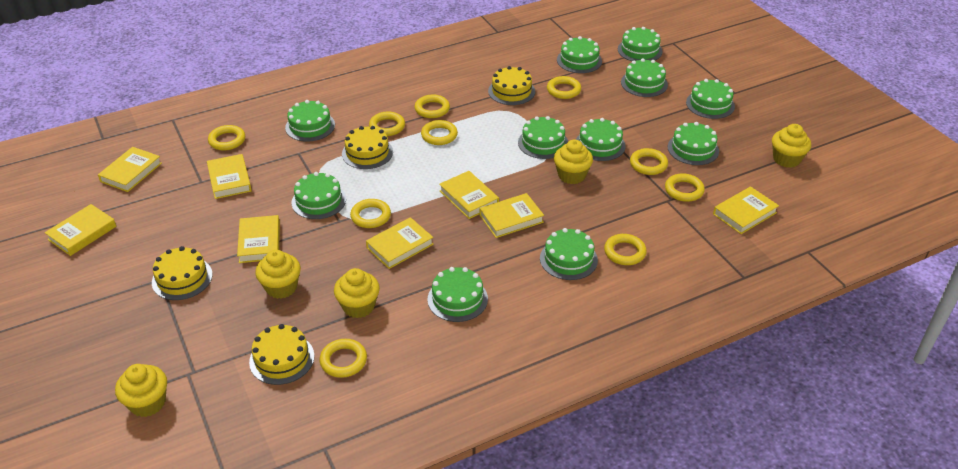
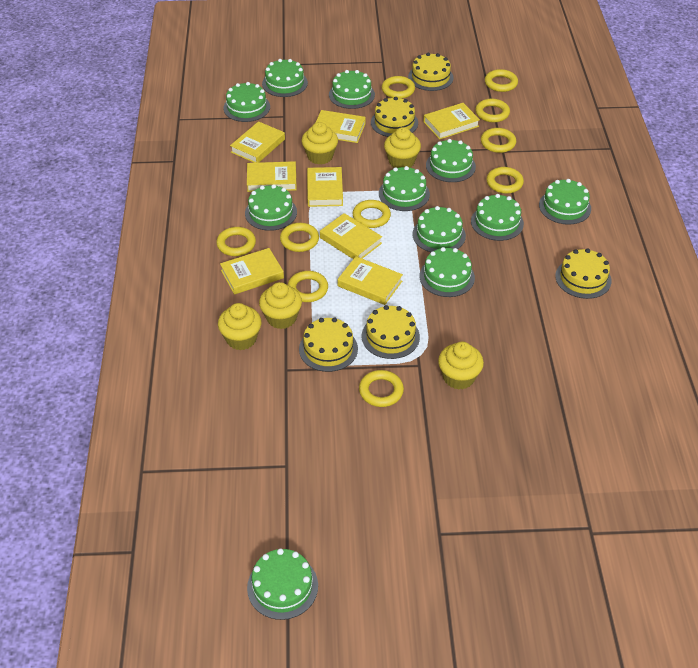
yellow cake: [152,246,213,300] [249,324,315,385] [342,126,393,169] [488,66,535,105] = 4 -> [299,317,358,372] [362,305,420,359] [371,97,418,137] [408,53,453,91] [555,249,611,299] = 5

